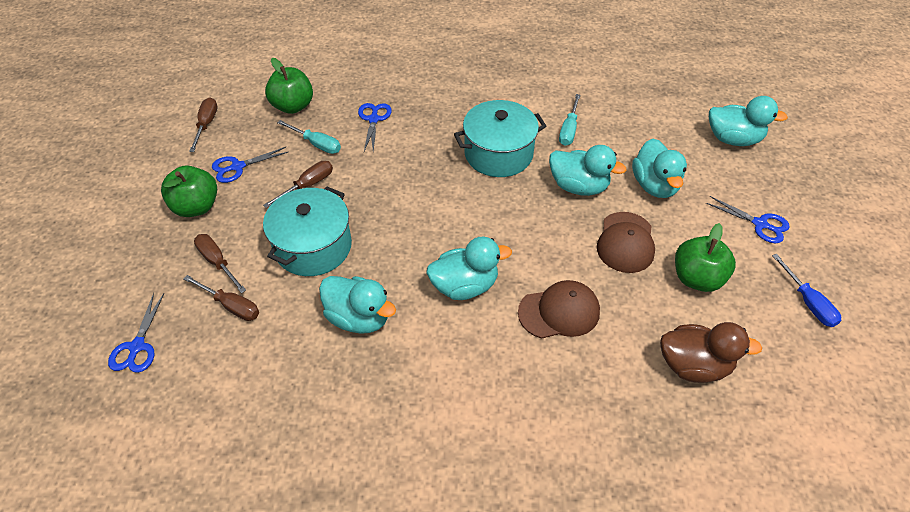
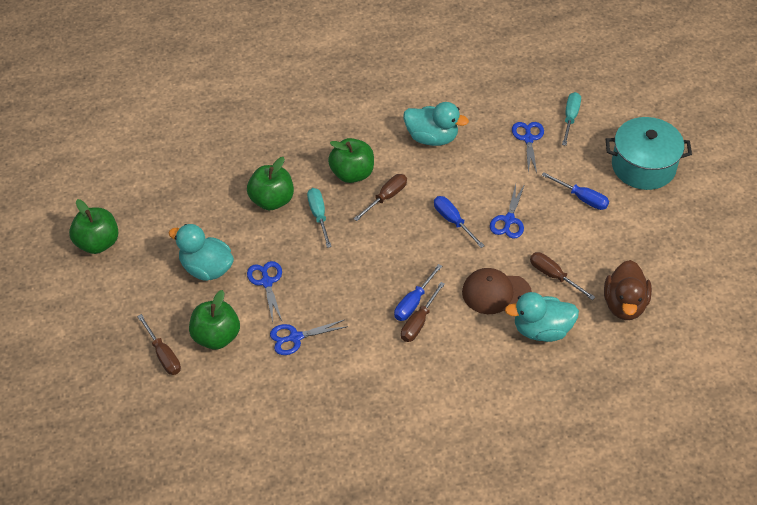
blue screwdriver: [772,254,841,327] = 1 -> [394,264,442,321] [434,196,485,248] [542,172,609,210] = 3
brown cap: [518,280,600,339] [597,212,655,273] = 2 -> [462,268,532,314] = 1
green apple: [161,165,217,217] [265,58,313,114] [675,223,736,292] = 3 -> [69,199,119,254] [189,290,240,349] [247,157,294,210] [328,138,374,183] = 4
turquoise duck: [319,276,396,334] [426,236,512,300] [549,145,627,196] [632,139,687,198] [709,96,788,146] = 5 -> [169,224,234,281] [403,102,469,146] [505,292,579,342] = 3
turquoise pot: [263,186,352,276] [454,100,546,177] = 2 -> [606,117,692,190] = 1

